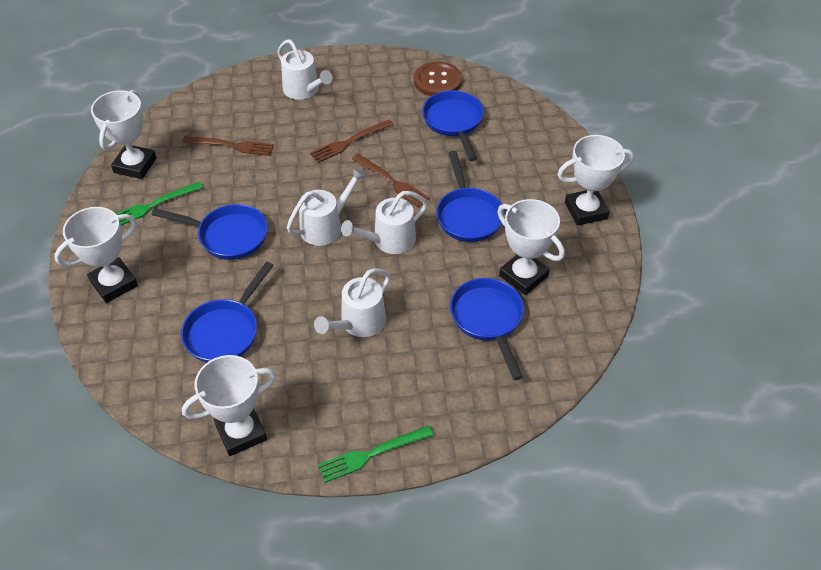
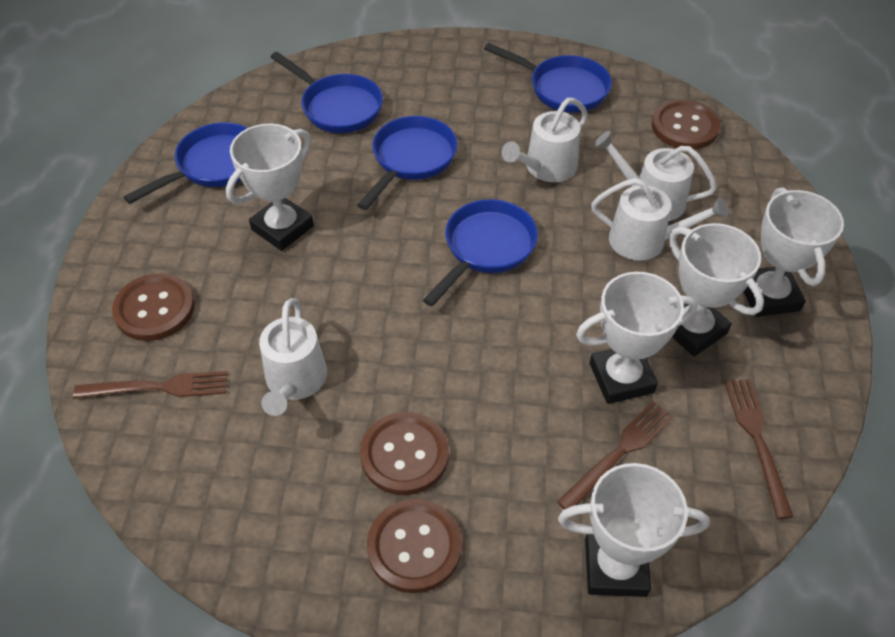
brown button: [414,62,462,96] = 1 -> [112,273,195,341] [360,412,449,495] [367,499,462,593] [652,99,721,149] = 4
green fork: [116,182,203,226] [318,426,434,483] = 2 -> none = 0

